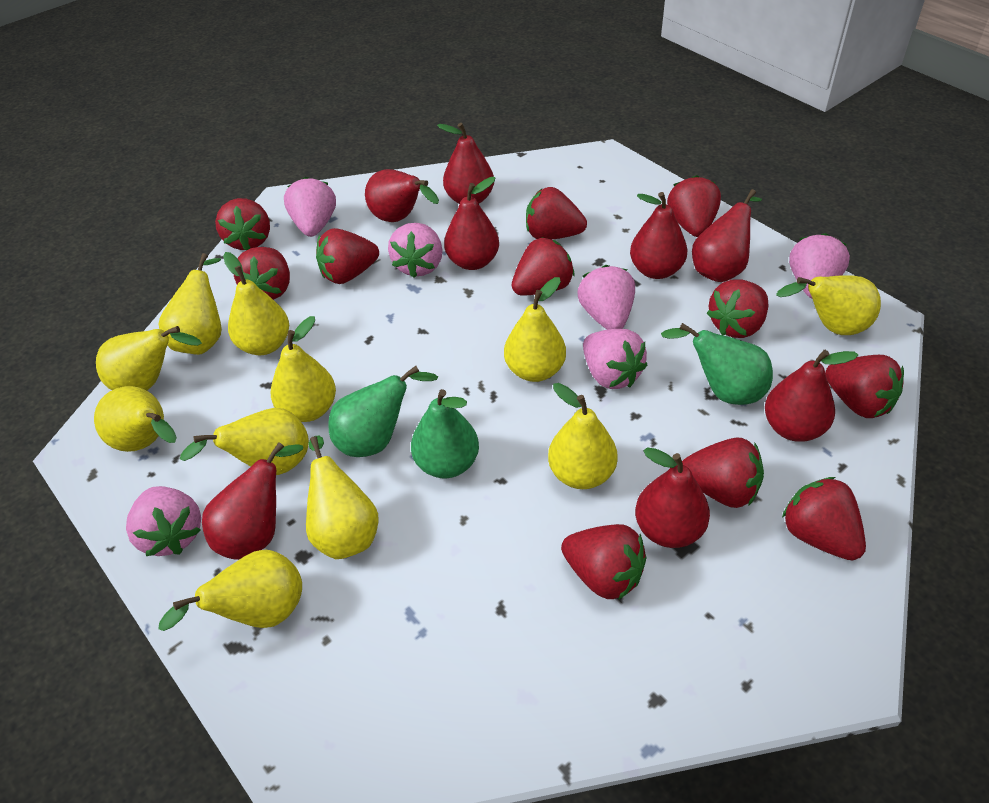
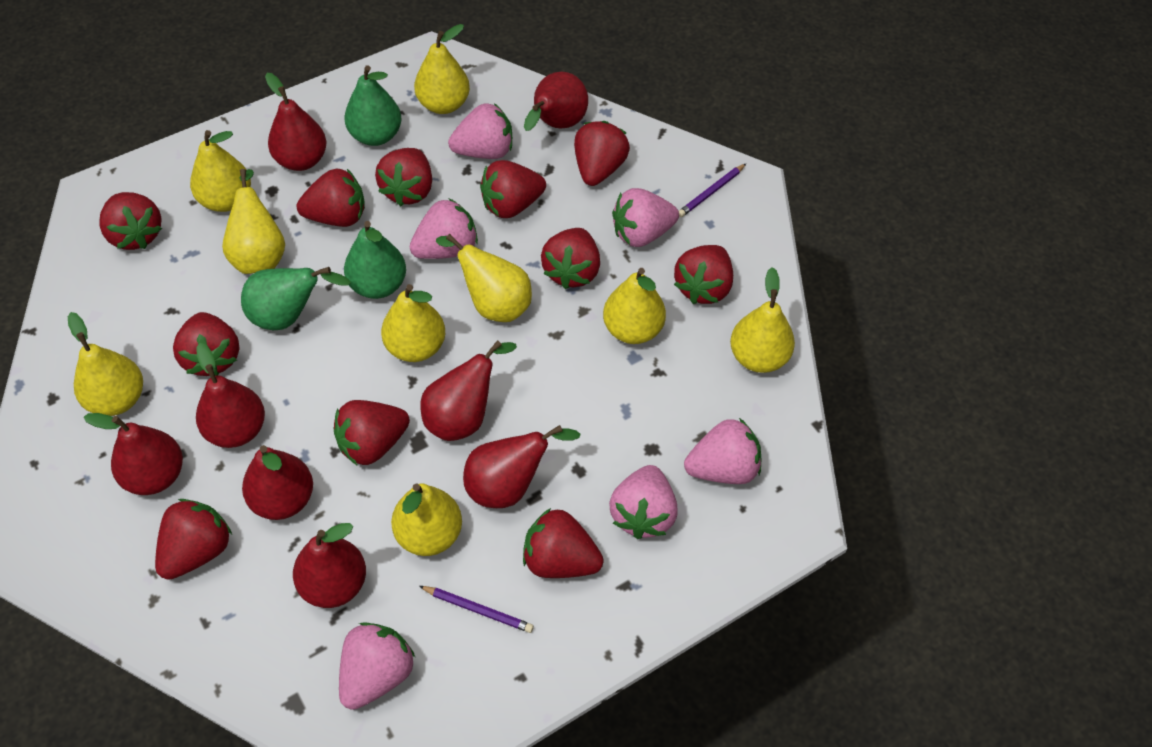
purple pencil: none = 0 -> [419,586,534,633] [679,164,746,217] = 2
yellow pear: [94,386,177,452] [96,326,202,390] [158,549,302,631] [159,253,222,355] [180,408,309,475] [223,252,289,355] [270,316,336,422] [306,436,378,559] [504,277,566,382] [548,383,618,489] [776,275,881,335] = 11 -> [68,312,143,416] [190,130,251,212] [222,169,285,274] [381,284,445,362] [391,484,462,556] [414,24,470,114] [436,234,532,322] [603,268,666,344] [730,267,795,373] = 9

